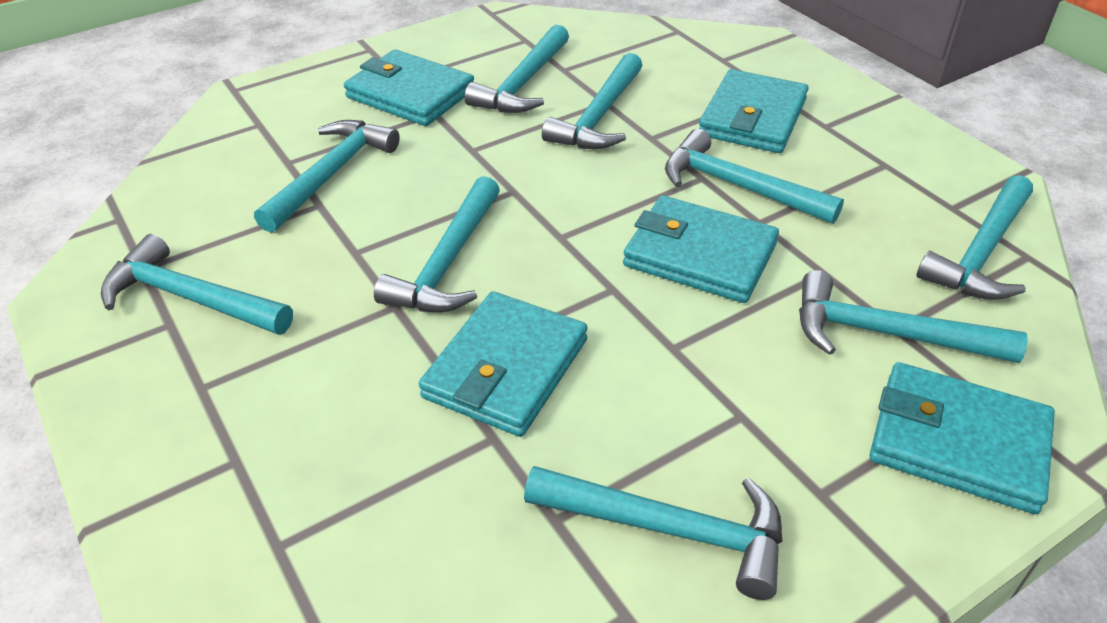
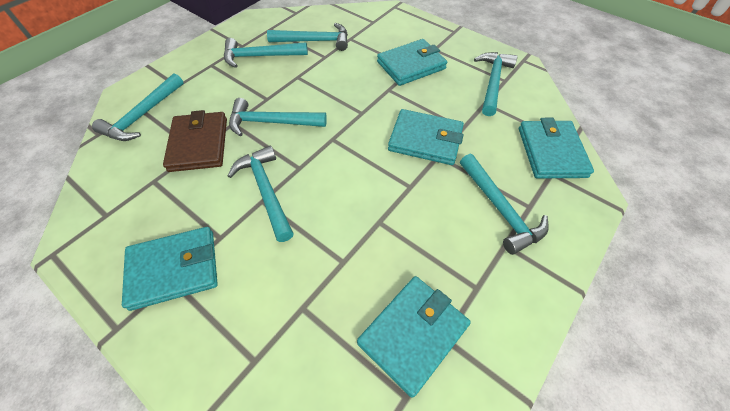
brown wallet: none = 0 -> [163,110,227,172] = 1
turquoise hammer: [101,234,293,335] [254,120,400,233] [374,176,500,312] [464,24,569,113] [524,466,783,600] [542,53,643,149] [665,129,844,224] [799,270,1028,363] [916,175,1033,300] = 9 -> [92,73,184,141] [224,38,308,68] [228,145,294,242] [229,98,327,137] [267,23,348,51] [460,154,549,255] [474,52,518,116] = 7

